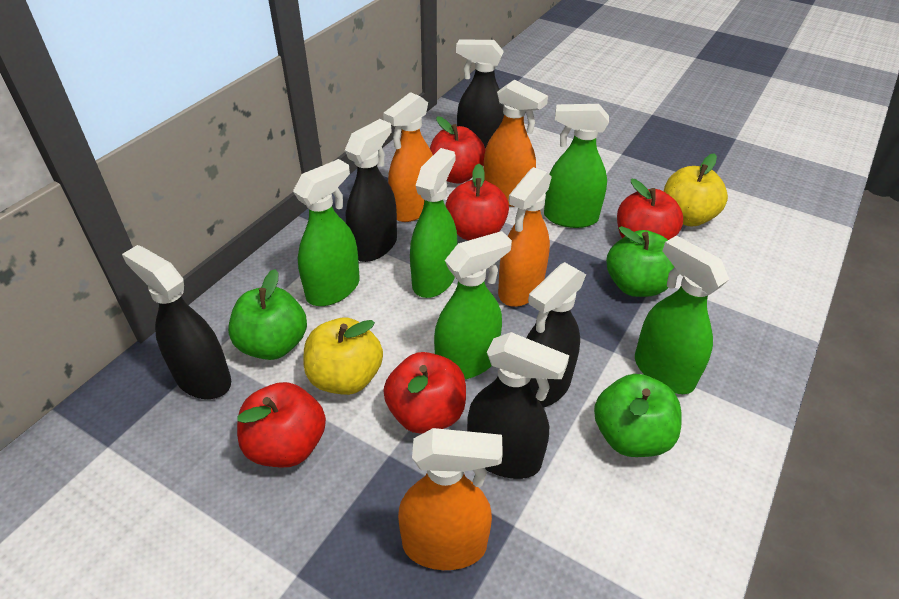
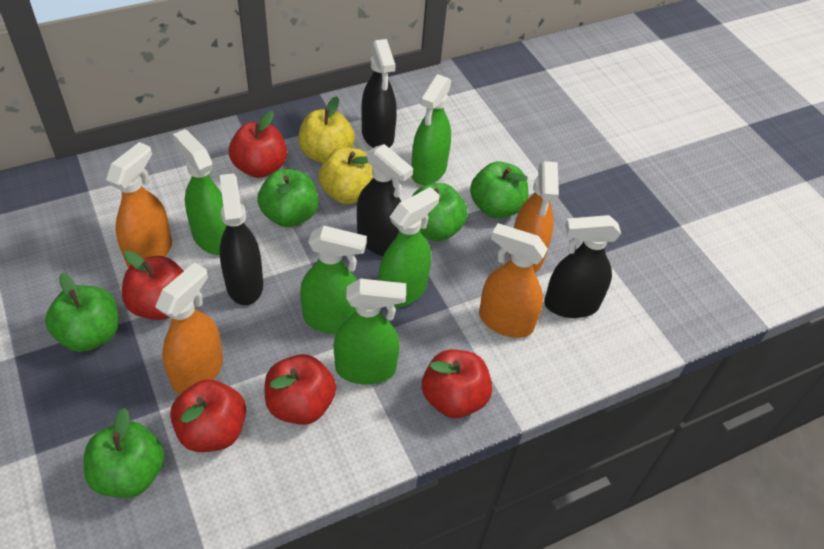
black spray bottle: [122,245,231,399] [345,119,397,262] [456,39,504,149] [467,332,569,479] [526,262,586,408] = 5 -> [220,173,263,305] [357,144,413,256] [361,39,397,148] [544,215,621,318] = 4
green apple: [228,269,307,360] [594,374,682,457] [606,226,674,297] = 3 -> [45,273,118,352] [84,408,164,498] [257,169,318,227] [412,183,468,241] [470,161,528,218] = 5

